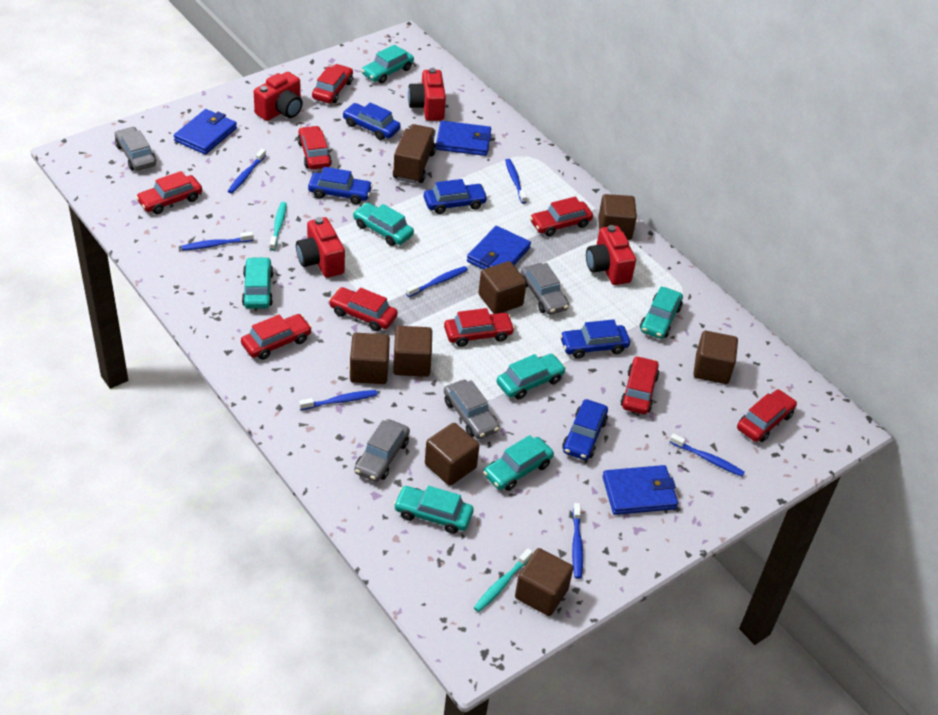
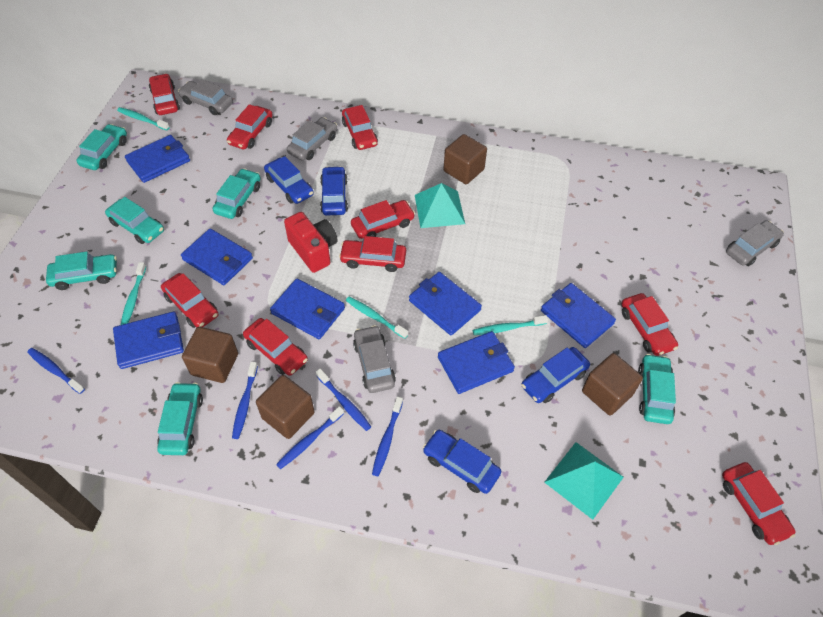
blue car: [308,167,373,204] [342,102,401,140] [424,179,488,214] [560,319,630,359] [562,399,608,460] = 5 -> [264,156,314,204] [320,166,348,216] [423,430,501,494] [522,347,590,403] = 4
blue toothbrush: [181,232,254,251] [228,149,266,193] [299,390,377,410] [406,266,468,297] [505,159,527,204] [572,503,583,579] [670,434,745,477] = 7 -> [27,348,85,394] [232,362,258,439] [276,406,344,469] [316,369,371,431] [372,397,403,476] = 5
blue wallet: [174,109,237,155] [436,121,492,156] [467,226,531,269] [602,465,678,515] = 4 -> [113,311,184,369] [125,135,190,183] [181,228,253,285] [270,279,345,339] [409,272,482,335] [438,331,515,394] [541,283,616,348] = 7
brown cube: [350,333,390,384] [393,326,432,377] [425,423,480,486] [478,261,527,314] [515,548,573,616] [598,194,637,240] [693,331,738,384] = 7 -> [182,327,238,383] [256,375,315,439] [443,134,487,184] [582,353,643,416] = 4
brown truck: [393,124,436,184] = 1 -> none = 0
red camera: [254,72,303,121] [296,217,345,278] [408,68,446,121] [586,225,636,285] = 4 -> [284,212,337,273] = 1
turquoise car: [242,257,274,309] [353,202,414,246] [361,45,414,83] [394,486,474,534] [483,435,554,491] [497,354,566,399] [640,286,683,339] = 7 -> [46,251,117,290] [76,124,127,170] [105,197,164,244] [157,382,203,455] [213,168,261,219] [638,354,676,424] = 6
turquoise pyramid: none = 0 -> [415,183,465,228] [544,442,624,520] = 2
turquoise toothbrush: [270,202,287,251] [474,548,533,612] = 2 -> [117,107,170,131] [121,262,146,325] [346,297,408,339] [473,315,548,335] = 4

